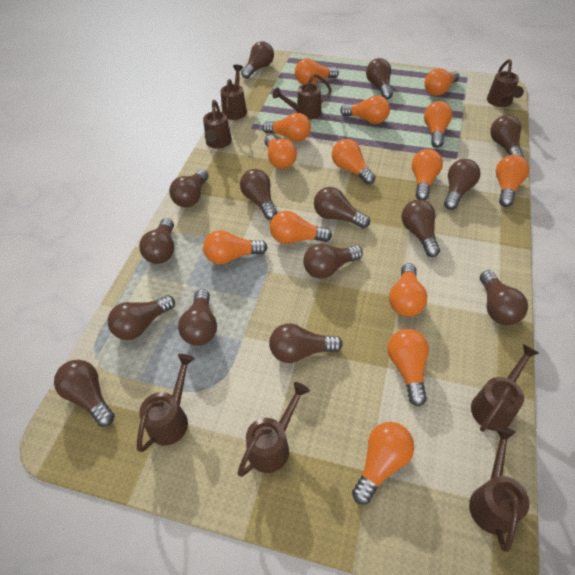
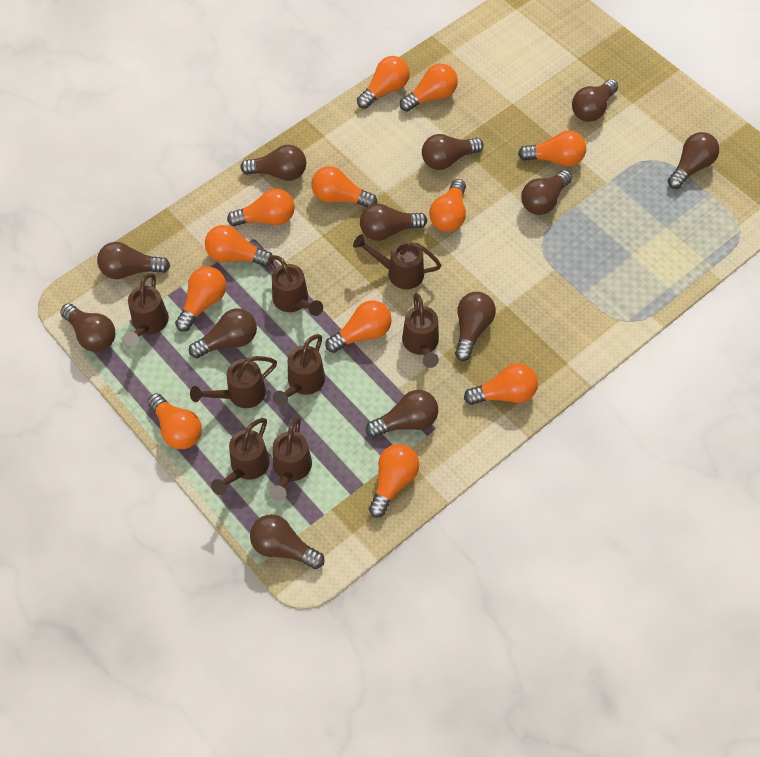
brown light bulb: [54,360,115,427] [108,295,175,340] [139,218,174,264] [169,169,209,208] [178,289,217,346] [240,169,277,220] [241,41,274,79] [269,323,343,363] [303,243,363,279] [314,187,370,229] [366,58,393,99] [402,199,440,257] [444,159,480,210] [480,270,528,325] [490,115,524,158] = 15 -> [60,303,115,352] [97,242,170,279] [189,308,257,358] [240,145,306,181] [250,514,325,569] [360,204,427,241] [366,390,438,438] [422,134,484,170] [455,292,496,361] [521,170,572,215] [572,79,618,122] [668,132,719,189] = 12
orange light bulb: [203,230,268,264] [262,113,311,142] [265,135,297,169] [270,211,332,244] [295,58,339,84] [332,139,376,184] [340,95,390,124] [352,422,414,504] [387,329,429,407] [389,263,427,317] [412,149,443,200] [424,101,452,148] [425,68,459,96] [496,155,529,207] = 14 -> [147,393,202,449] [175,266,226,332] [205,225,274,267] [227,189,295,226] [311,166,377,207] [325,300,392,353] [357,56,410,109] [369,444,419,517] [400,64,458,112] [429,179,466,232] [464,363,538,405] [518,131,586,167] = 12

